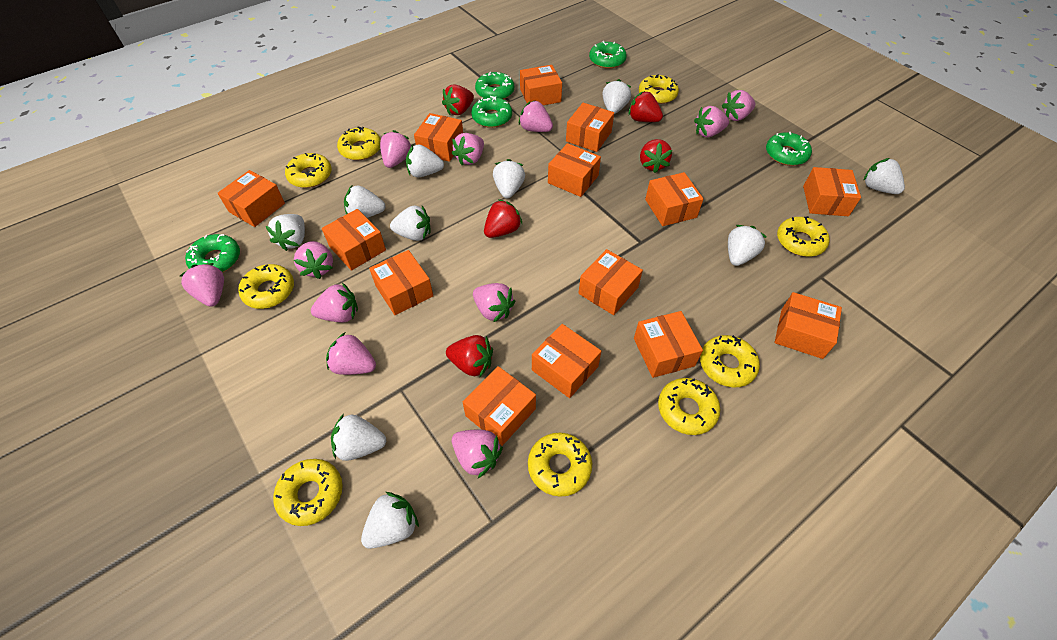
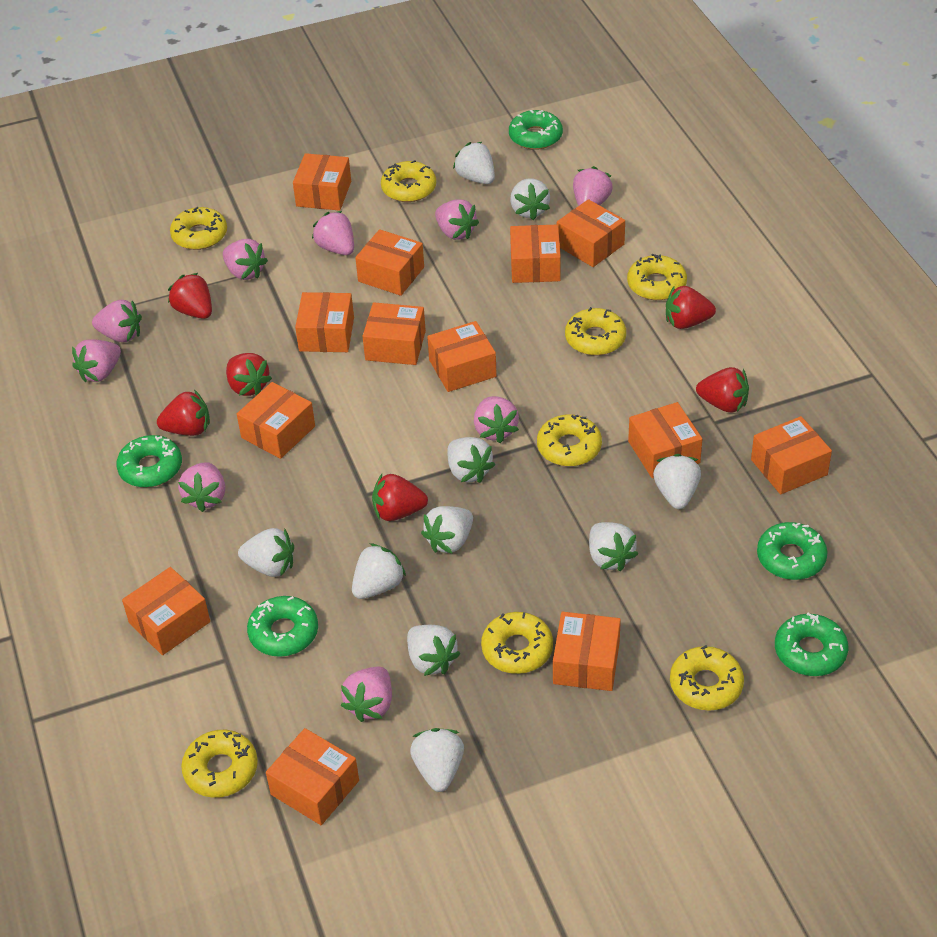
orange box: [217,170,285,227] [322,209,386,271] [369,250,433,315] [414,113,463,162] [463,366,536,446] [520,65,562,105] [532,324,601,398] [548,143,601,197] [566,103,614,152] [578,249,643,315] [634,311,703,378] [645,172,704,226] [775,292,842,359] [803,167,861,216] = 14 -> [122,567,210,655] [237,382,315,459] [266,728,359,825] [293,153,351,211] [295,292,354,352] [355,229,424,296] [363,302,426,365] [427,321,497,392] [510,225,561,283] [553,612,621,691] [557,199,625,267] [628,402,702,478] [751,416,832,494] = 13
pink strawberry: [180,263,224,307] [294,241,333,279] [311,283,358,323] [326,333,376,375] [380,130,412,168] [452,133,484,165] [452,430,503,478] [473,283,515,322] [519,100,553,132] [694,106,729,137] [722,90,755,121] = 11 -> [72,339,121,383] [92,300,142,342] [178,462,225,512] [223,239,268,280] [312,211,354,255] [340,667,392,722] [435,199,479,240] [474,396,519,443] [573,166,613,206] = 9
red strawberry: [442,84,474,115] [446,335,493,377] [484,199,523,238] [629,91,663,122] [640,139,672,173] = 5 -> [157,390,210,436] [168,273,212,319] [226,353,272,396] [372,474,428,521] [666,286,716,329] [696,367,749,412] = 6
yellow donut: [238,264,294,309] [273,459,343,526] [285,153,332,188] [337,126,381,160] [528,433,592,497] [639,74,679,104] [658,378,720,435] [700,335,760,387] [777,216,830,257] = 9 -> [170,207,227,250] [181,730,258,797] [381,160,436,202] [481,612,553,674] [537,415,602,466] [565,307,626,355] [627,254,687,300] [670,645,744,711] = 8

